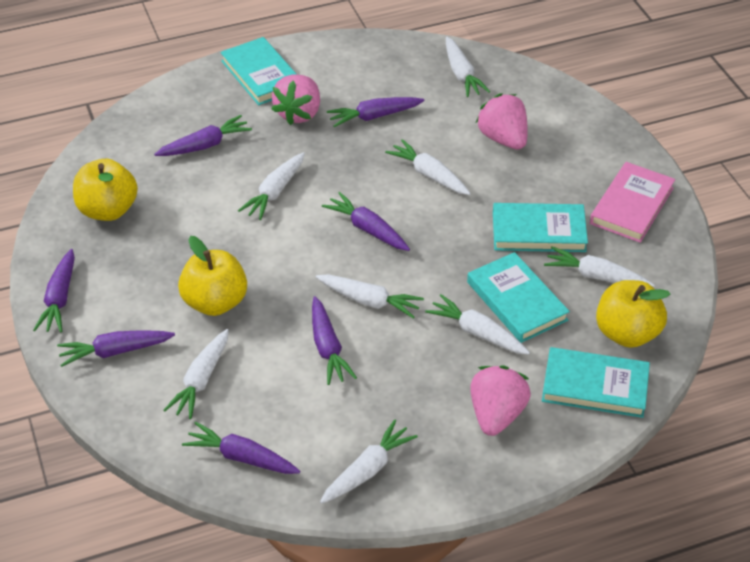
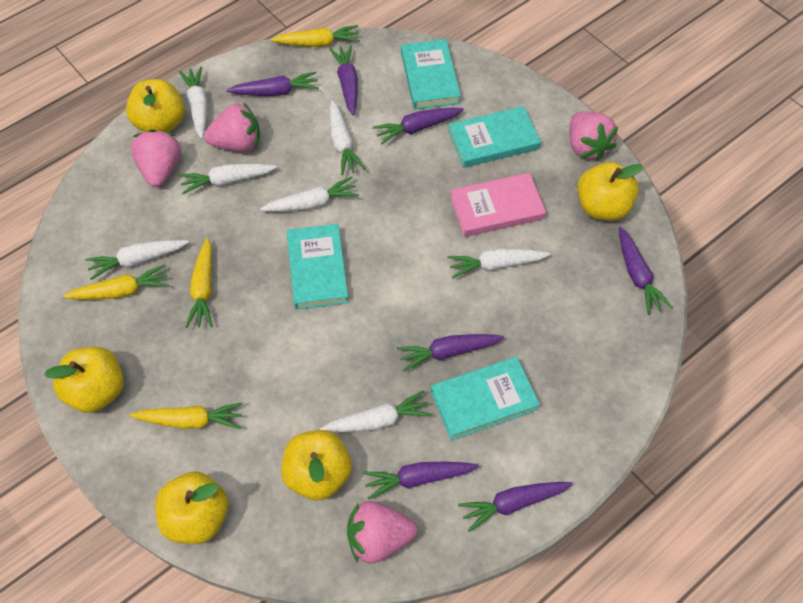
pink strawberry: [271,74,320,125] [470,365,531,436] [476,93,528,149] = 3 -> [131,129,181,187] [204,102,260,152] [347,501,417,564] [570,112,618,161] = 4
white carrot: [163,329,229,419] [238,152,305,220] [316,274,424,319] [320,419,418,504] [385,139,471,195] [425,294,530,355] [446,37,490,97] [544,246,655,287] = 8 -> [85,240,189,280] [179,67,207,139] [179,163,277,194] [260,177,359,212] [320,390,432,432] [330,100,365,175] [448,248,550,278] = 7
yellow apple: [73,159,138,221] [178,236,247,316] [596,280,670,348] = 3 -> [44,347,124,413] [126,79,185,132] [155,471,229,544] [281,430,352,500] [577,162,644,221] = 5
yellow carrot: none = 0 -> [63,265,169,300] [130,402,243,429] [185,238,213,328] [271,25,360,47] = 4

